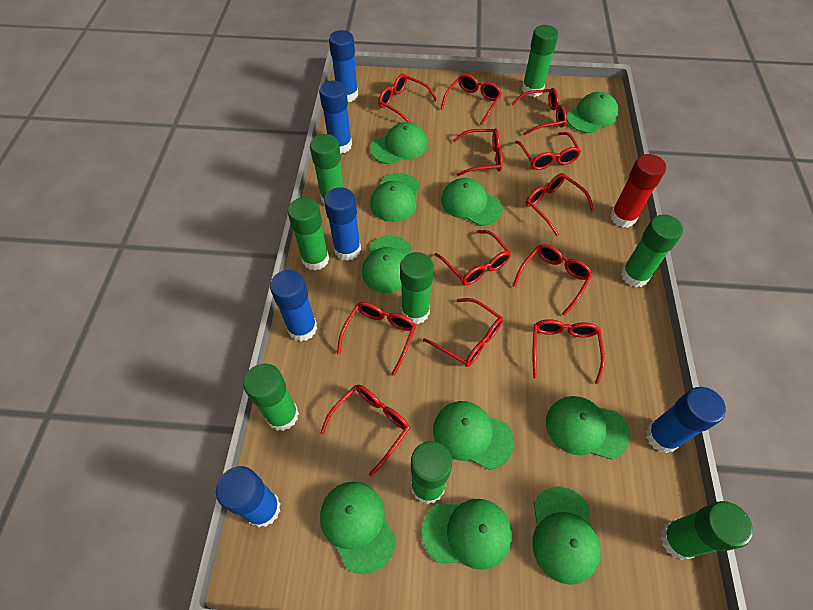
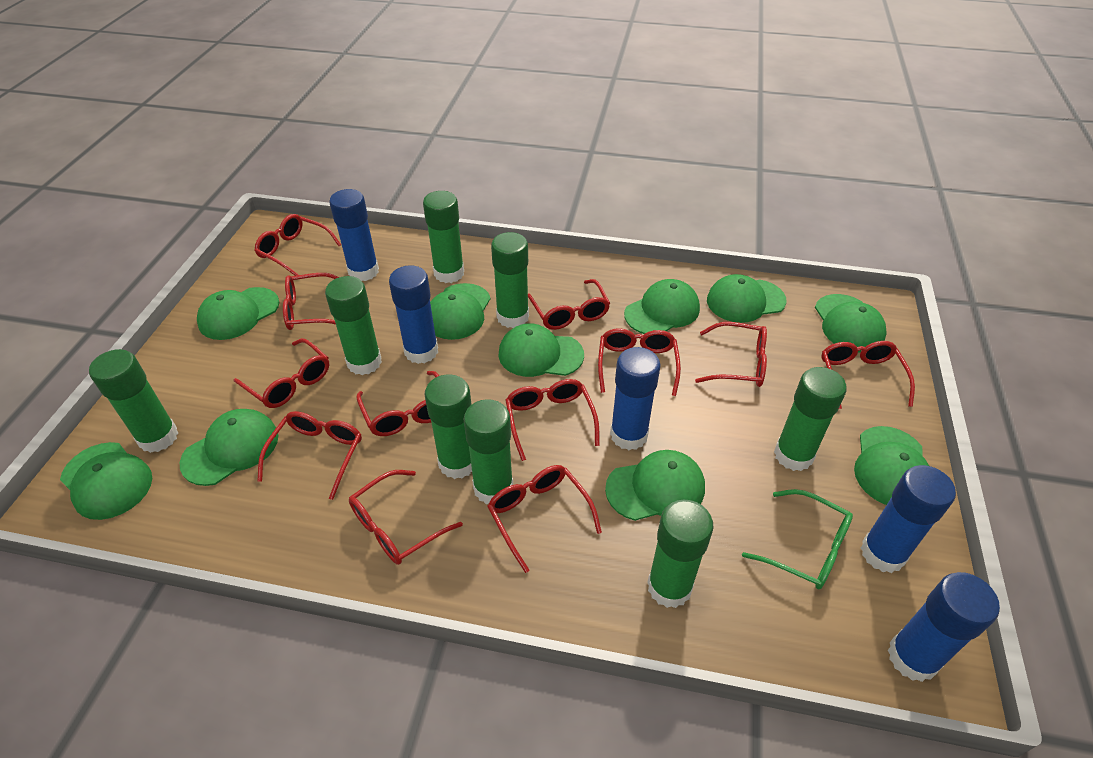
blue glue stick: [216,466,280,527] [270,270,317,341] [319,81,352,154] [324,187,361,261] [329,30,358,102] [646,387,726,453] = 6 -> [329,189,379,281] [389,265,438,364] [610,347,661,450] [861,465,956,573] [888,572,1000,682] = 5
green glasses: none = 0 -> [742,489,853,589] = 1
red glue stick: [610,154,666,228] = 1 -> none = 0

